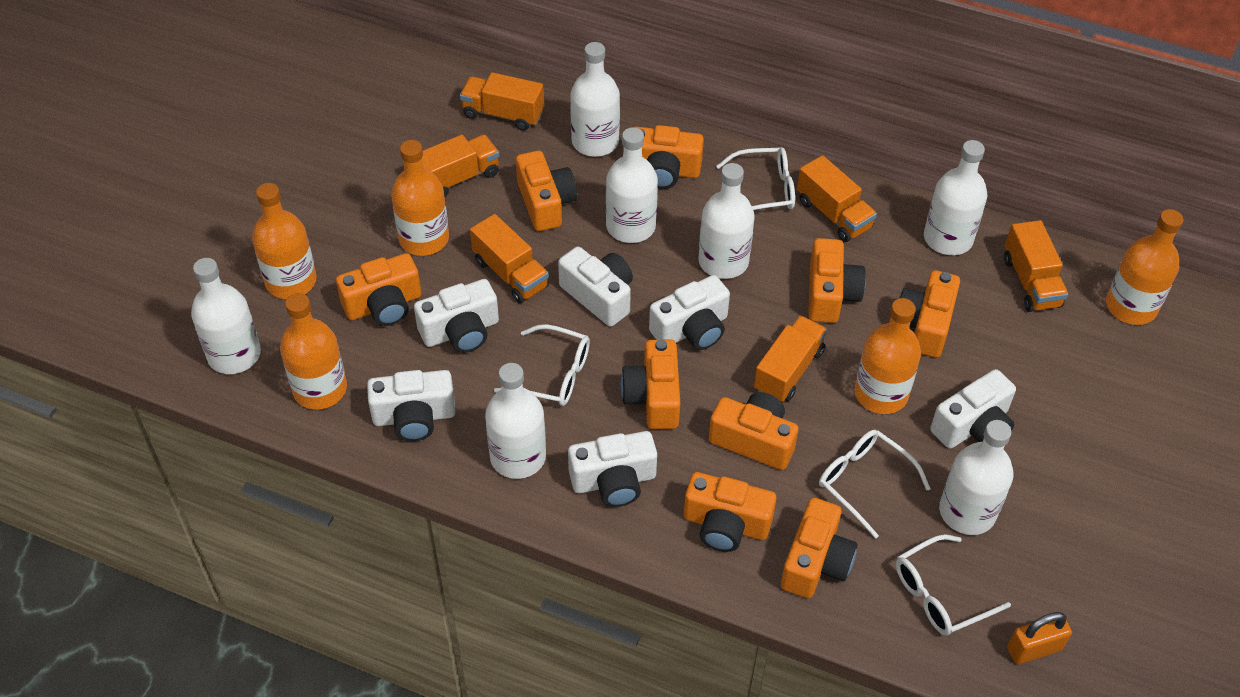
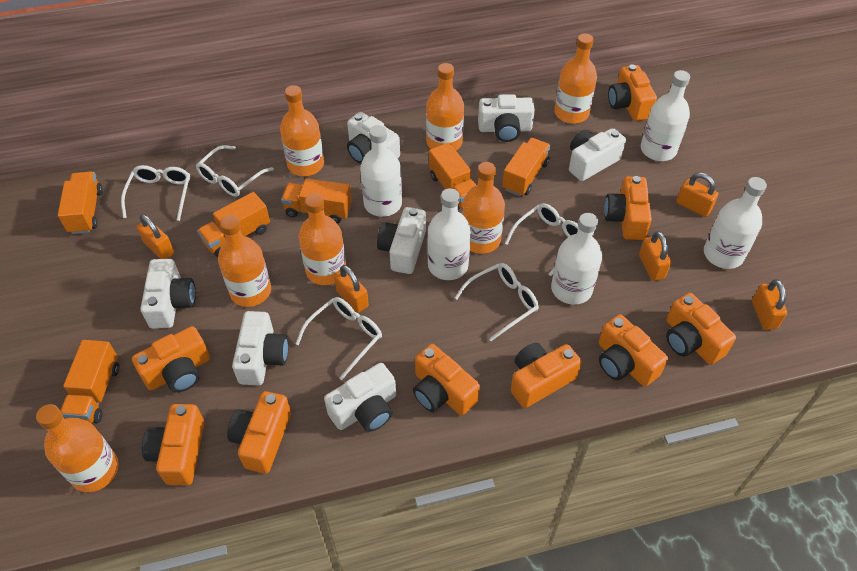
orange bottle: [252,183,317,299] [280,293,347,410] [391,140,449,256] [855,298,921,414] [1106,209,1183,325] = 5 -> [36,404,119,492] [218,215,271,307] [280,85,324,176] [298,193,346,285] [426,63,464,151] [462,162,505,254] [554,34,597,124] = 7
orange padlock: [1007,612,1072,664] = 1 -> [137,214,174,259] [334,265,369,313] [639,231,671,281] [676,173,719,217] [752,279,787,330] = 5
white bottle: [191,258,261,374] [485,363,546,479] [570,42,620,157] [606,127,658,243] [698,163,755,279] [924,140,987,255] [939,420,1014,535] = 7 -> [360,125,402,217] [427,188,471,280] [551,213,602,305] [641,70,690,161] [704,177,767,269] = 5
white camera: [367,370,456,441] [414,279,499,353] [558,247,633,327] [568,431,657,507] [649,275,730,350] [930,369,1016,449] = 6 -> [140,259,196,329] [232,311,288,385] [324,363,396,432] [347,112,400,164] [377,207,426,274] [478,94,535,142] [569,128,626,181] = 7
white glasses: [494,324,590,406] [716,147,795,210] [819,430,931,539] [896,535,1011,635] = 4 -> [121,165,190,221] [196,145,274,197] [295,297,382,380] [455,263,539,341] [504,203,579,276] = 5

